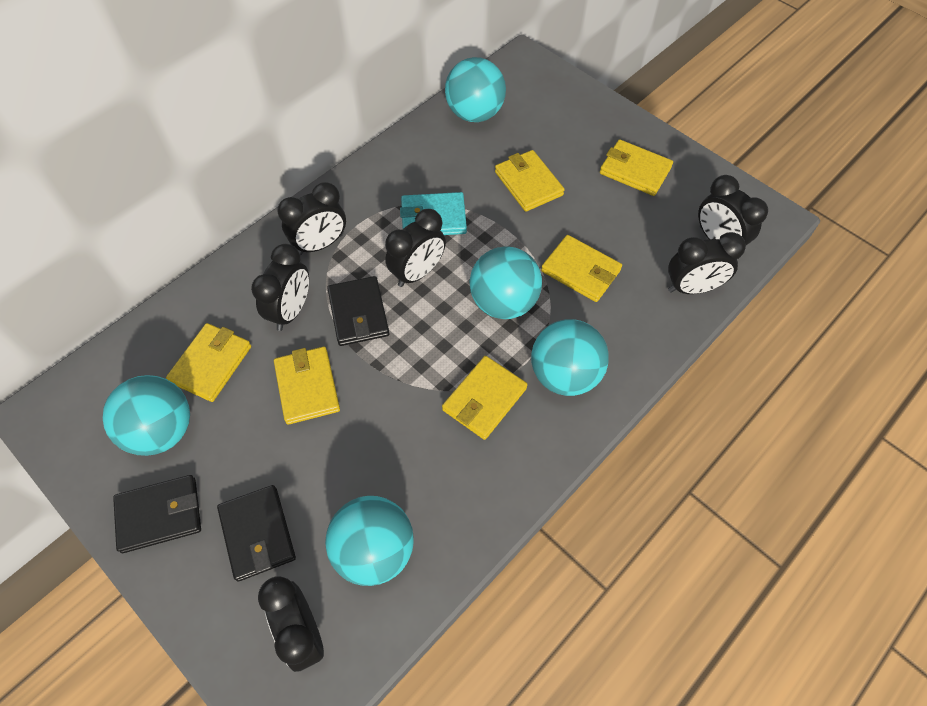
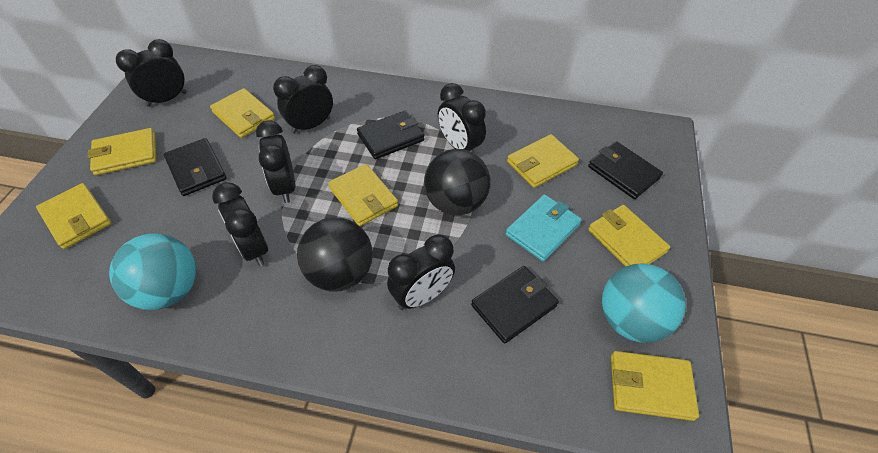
black ball: none = 0 -> [297,217,373,291] [424,149,491,215] = 2
black wallet: [113,475,201,553] [217,485,296,582] [327,276,389,346] = 3 -> [164,138,227,196] [357,111,424,159] [471,266,559,344] [588,141,663,199] = 4
turquoise ball: [103,375,190,456] [325,496,414,586] [445,57,506,122] [469,246,542,319] [531,319,609,396] = 5 -> [109,233,196,310] [602,263,686,343] = 2
yellow wallet: [166,323,251,402] [274,347,340,425] [442,356,527,440] [495,150,565,212] [541,235,622,302] [600,139,673,196] = 6 -> [36,183,111,249] [88,128,156,175] [210,88,275,138] [328,164,398,226] [507,134,579,188] [588,205,670,267] [611,351,699,421] = 7

